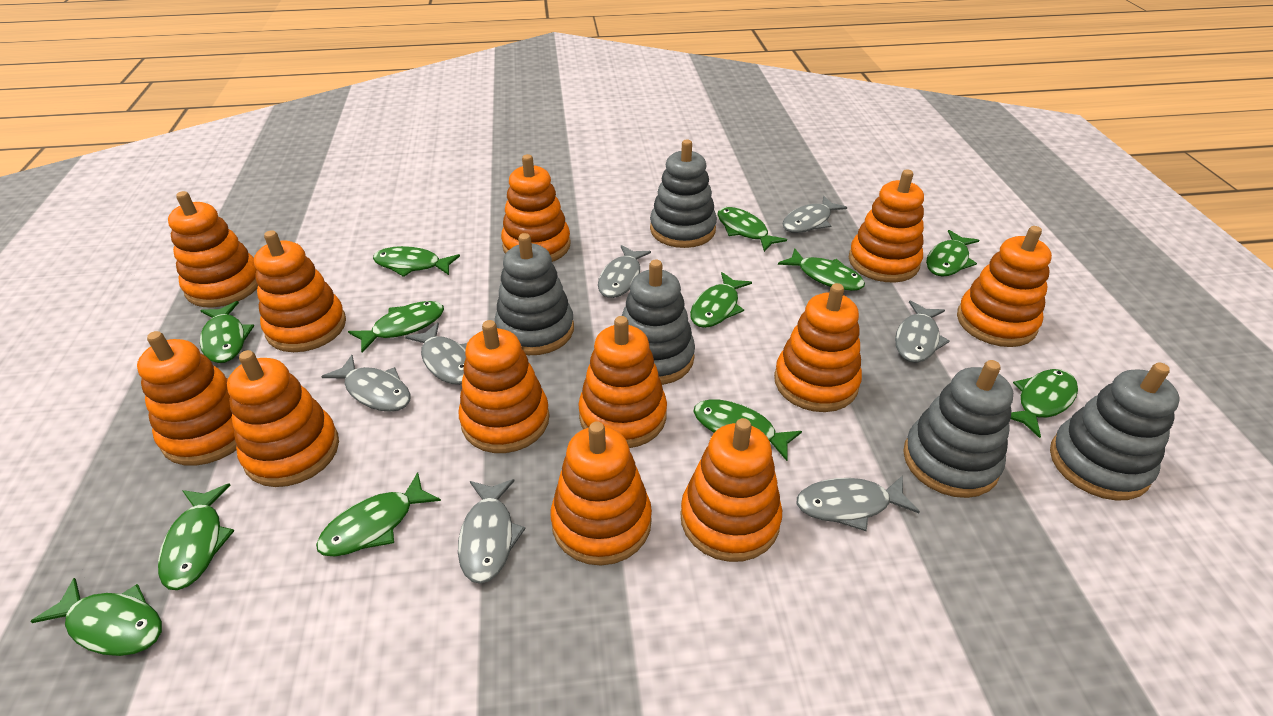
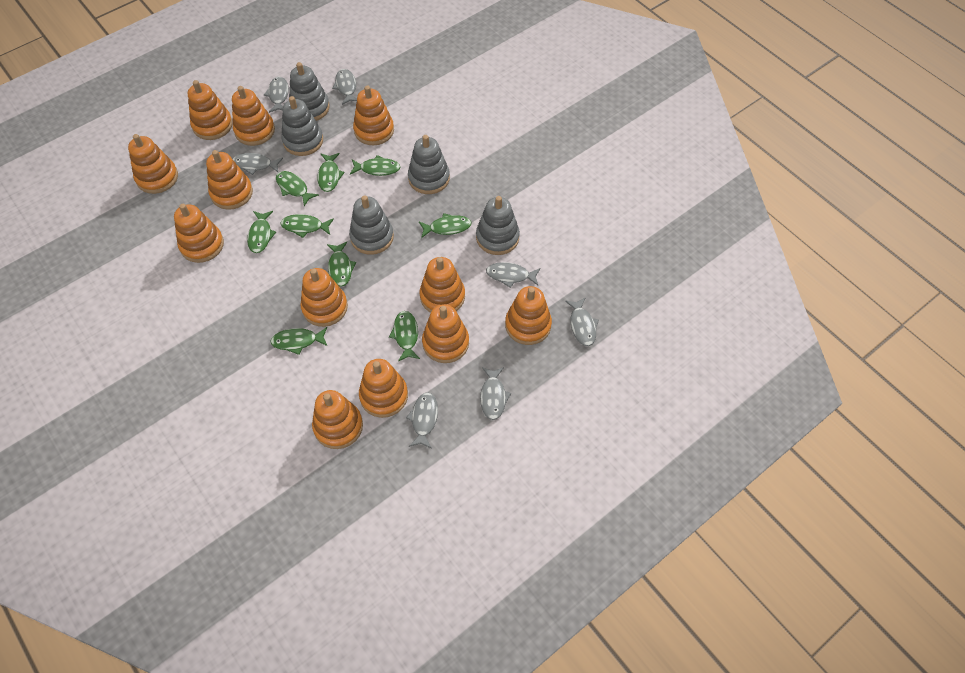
green fish: [30,578,162,656] [158,483,234,590] [200,301,254,363] [316,472,441,557] [348,301,444,353] [373,246,460,277] [690,272,752,328] [693,400,802,461] [717,207,787,252] [778,248,865,291] [926,230,979,277] [1011,369,1078,438] = 12 -> [247,211,276,253] [270,327,327,355] [276,171,319,206] [280,214,334,238] [317,153,345,192] [327,242,356,287] [350,155,400,176] [389,311,420,361] [419,213,472,238] = 9

